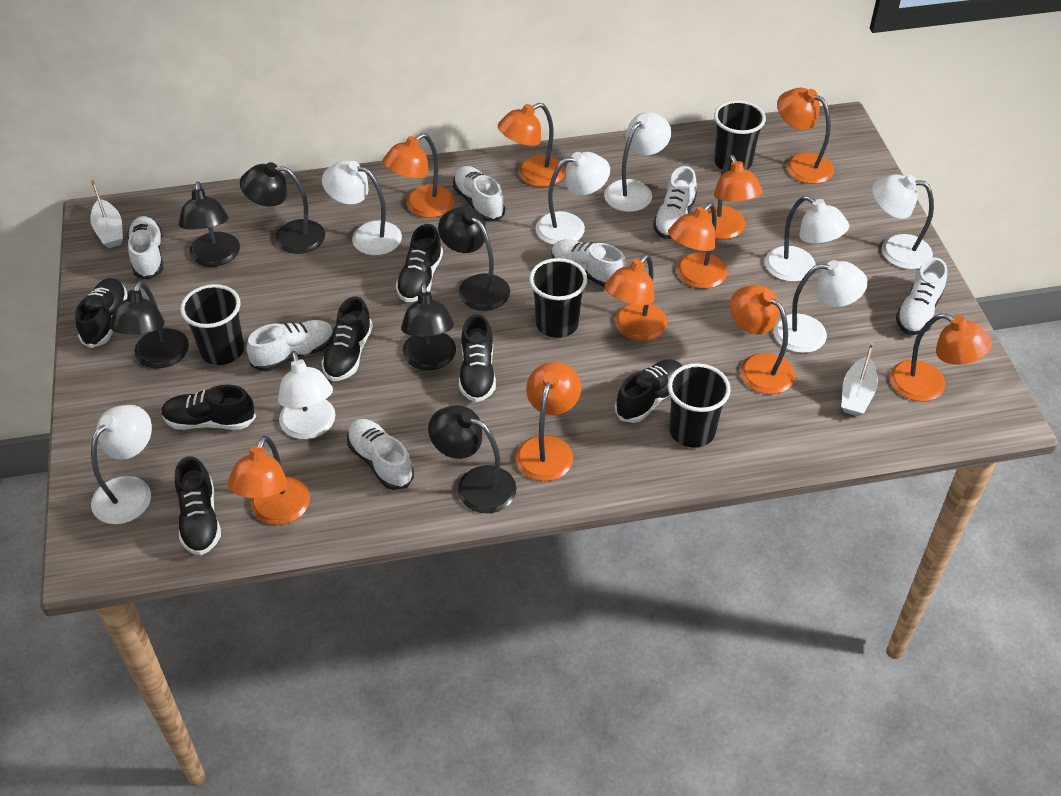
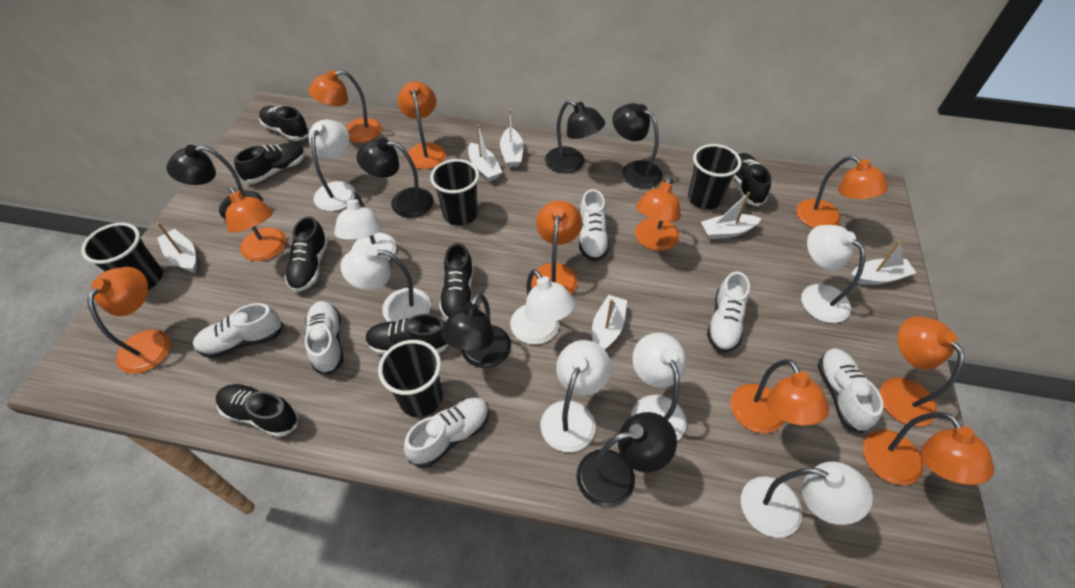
white boat: [90,180,123,248] [841,343,878,416] = 2 -> [157,222,197,273] [468,125,502,181] [500,110,523,167] [592,295,627,350] [701,192,761,239] [851,241,916,285] = 6
white shoe: [127,216,163,280] [247,320,334,372] [347,419,414,490] [453,166,505,222] [551,239,627,287] [653,166,697,239] [896,258,947,335] = 7 -> [193,303,284,358] [305,301,344,375] [404,397,489,468] [579,189,610,261] [707,271,750,352] [818,348,883,433] = 6

